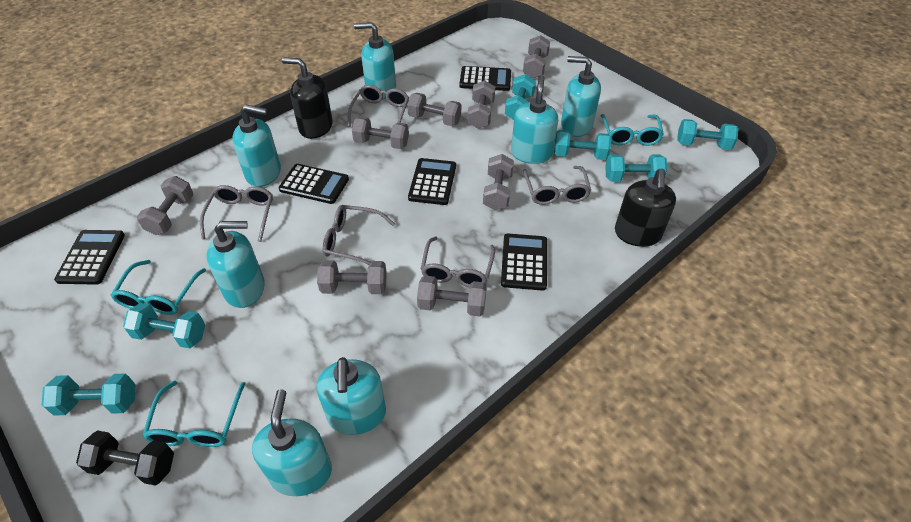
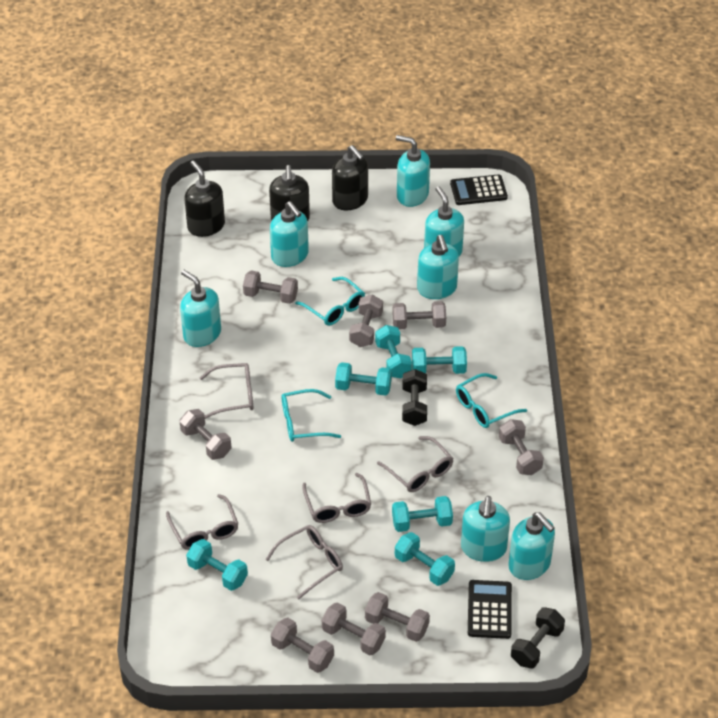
black calculator: [54,230,125,285] [278,164,349,204] [408,158,456,205] [459,66,511,91] [501,234,547,291] = 5 -> [450,174,508,205] [468,580,512,639] = 2
black dumbbell: [76,430,174,486] = 1 -> [402,369,427,426] [511,607,565,669] = 2
black soap dispenser: [282,57,333,139] [615,169,676,247] = 2 -> [184,160,225,237] [269,165,310,221] [332,145,368,210] = 3

